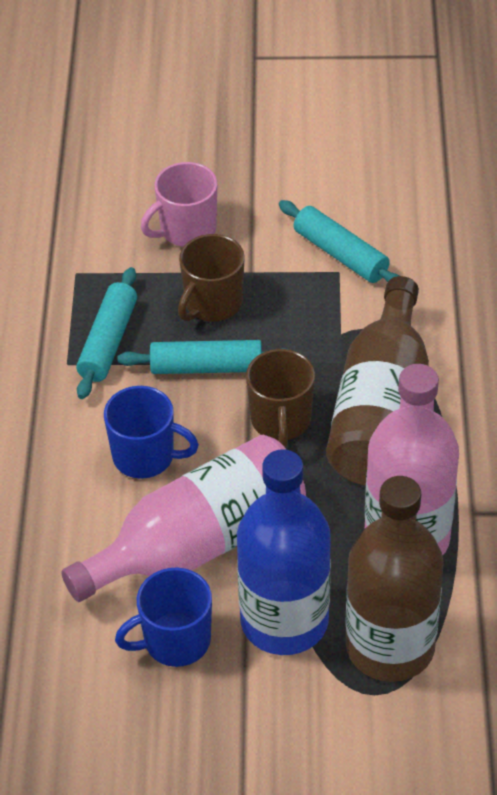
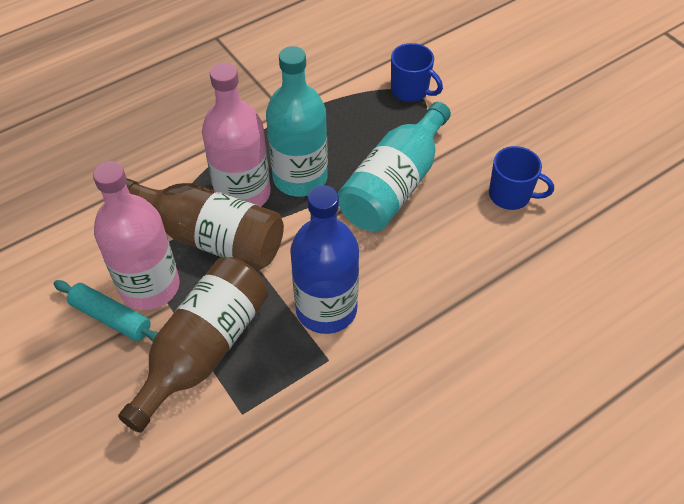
brown mug: [178,234,245,322] [246,349,315,447] = 2 -> none = 0
pink mug: [141,162,217,247] = 1 -> none = 0
turquoise bottle: none = 0 -> [266,46,328,197] [338,102,451,231] = 2
turquoise rolling pin: [76,267,137,399] [117,340,290,374] [279,200,400,283] = 3 -> [54,280,158,342] = 1

